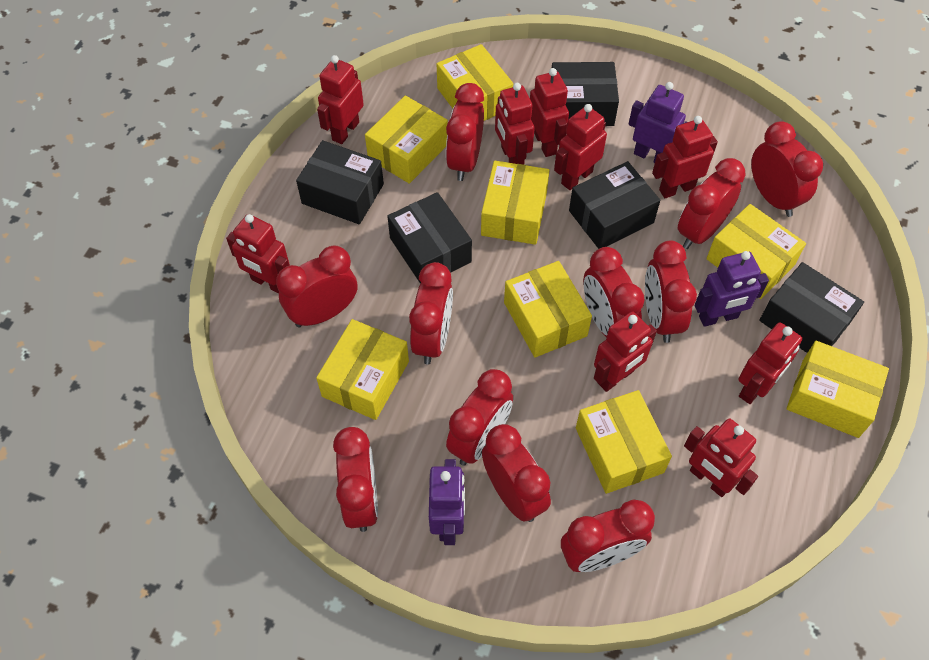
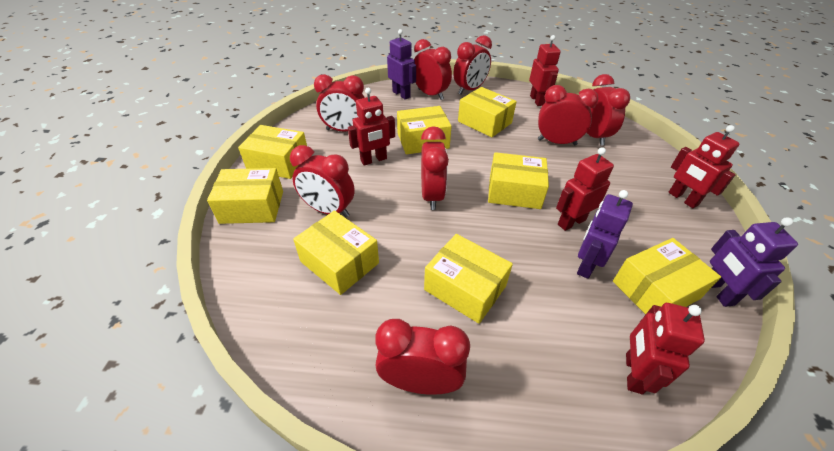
black box: [296,140,384,224] [387,192,472,284] [552,62,619,126] [569,161,660,249] [759,262,864,353] = 5 -> none = 0
red clock: [276,245,357,328] [333,427,378,532] [409,262,453,365] [446,83,484,181] [446,369,513,466] [482,424,551,522] [561,500,655,572] [583,247,645,337] [645,240,697,343] [678,158,746,249] [751,121,823,217] = 11 -> [290,145,355,217] [314,74,365,132] [375,319,470,395] [414,39,452,100] [421,126,449,210] [454,35,492,94] [538,85,598,146] [587,74,630,146] = 8
red robot: [226,214,290,294] [317,55,364,144] [495,83,535,164] [530,68,569,157] [554,104,607,190] [594,311,657,392] [652,116,718,198] [684,419,758,497] [738,322,802,404] = 9 -> [348,88,395,166] [529,35,561,106] [556,147,614,231] [626,303,705,394] [668,125,739,208] = 5

